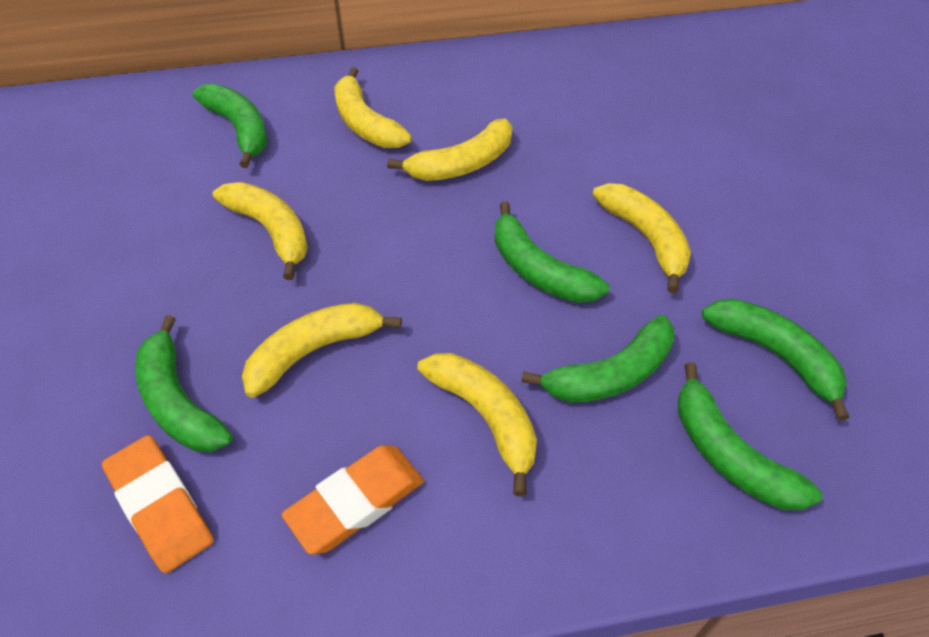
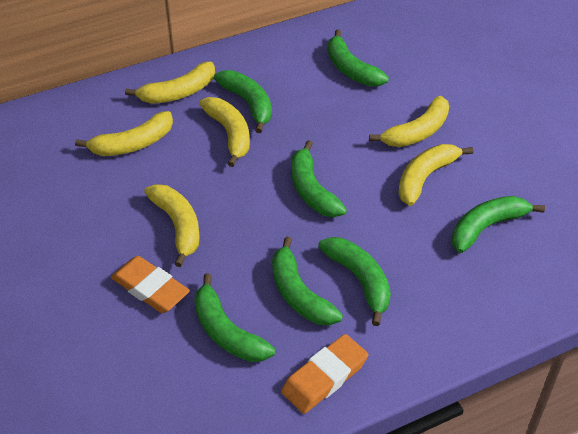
green banana: [135,315,233,452] [193,84,267,168] [495,202,609,303] [521,315,674,403] [678,362,823,510] [702,299,850,421] = 6 -> [194,274,275,362] [214,70,272,133] [272,236,343,326] [291,140,347,217] [318,237,391,326] [328,29,389,86] [452,196,545,253] = 7

